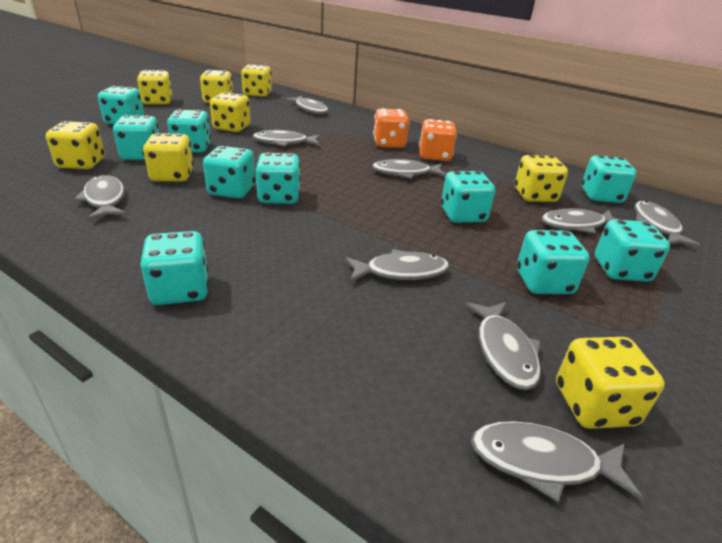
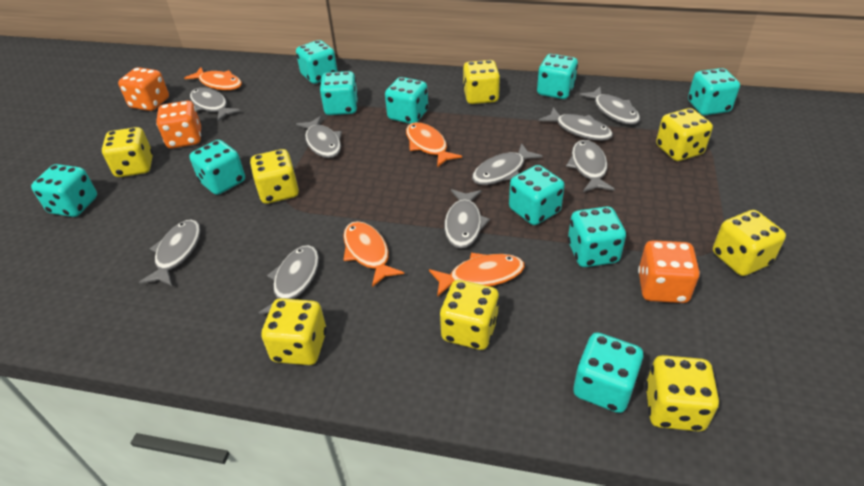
orange dice: [373,108,409,148] [419,119,457,161] = 2 -> [118,67,169,111] [156,101,201,148] [638,240,700,303] = 3
orange fish: none = 0 -> [184,67,242,90] [343,221,404,287] [406,122,462,168] [429,253,525,297] = 4

